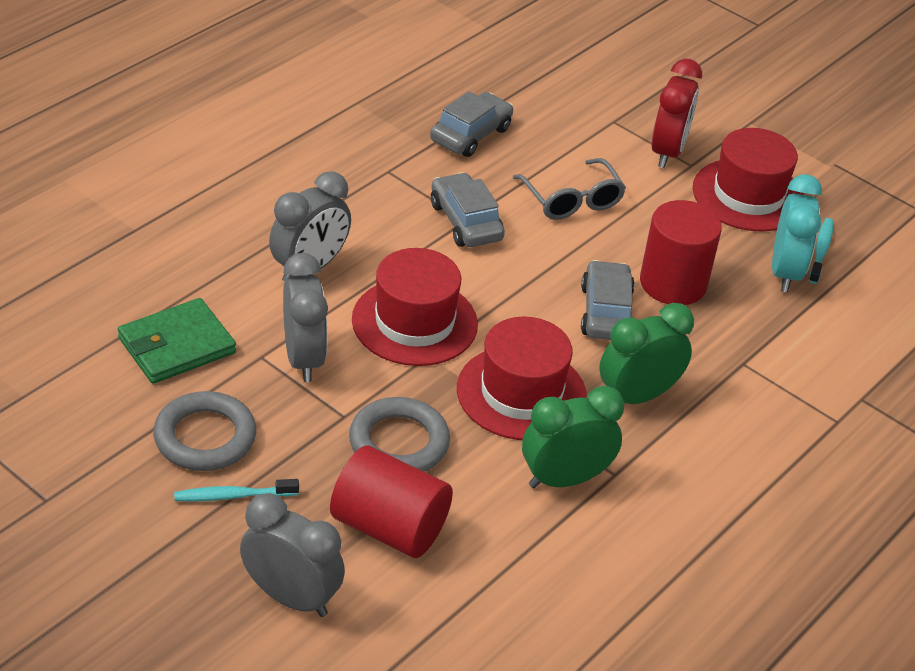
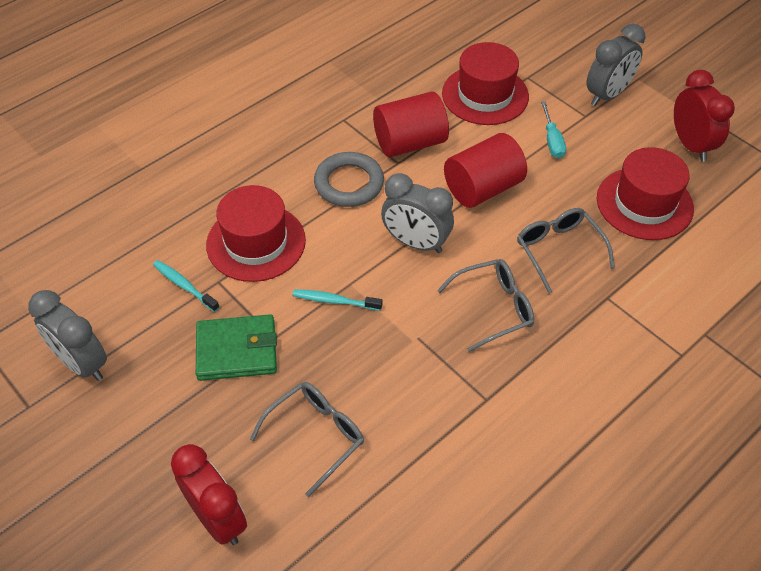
green clock: [522,386,624,488] [599,303,694,404] = 2 -> none = 0
grey car: [430,91,513,157] [431,172,505,247] [581,260,635,340] = 3 -> none = 0
grey glasses: [512,158,626,220] = 1 -> [250,382,364,497] [437,259,534,352] [517,208,615,294] = 3
grey ring: [153,391,256,471] [349,397,450,472] = 2 -> [314,152,384,207] = 1
red clock: [651,59,702,168] = 1 -> [171,444,247,545] [674,70,735,162] = 2
turquoise clock: [772,174,822,292] = 1 -> none = 0
turquoise screwdriver: none = 0 -> [541,101,566,159] = 1

